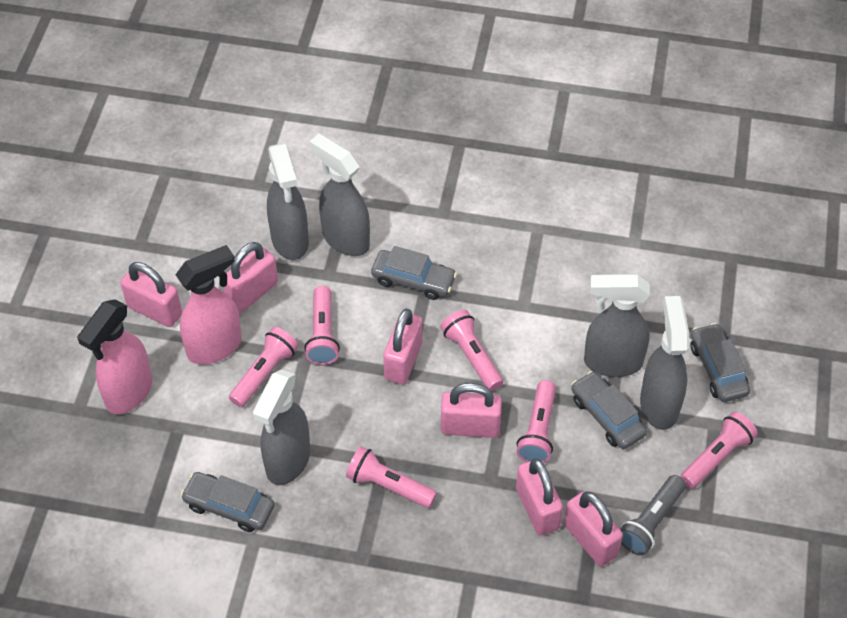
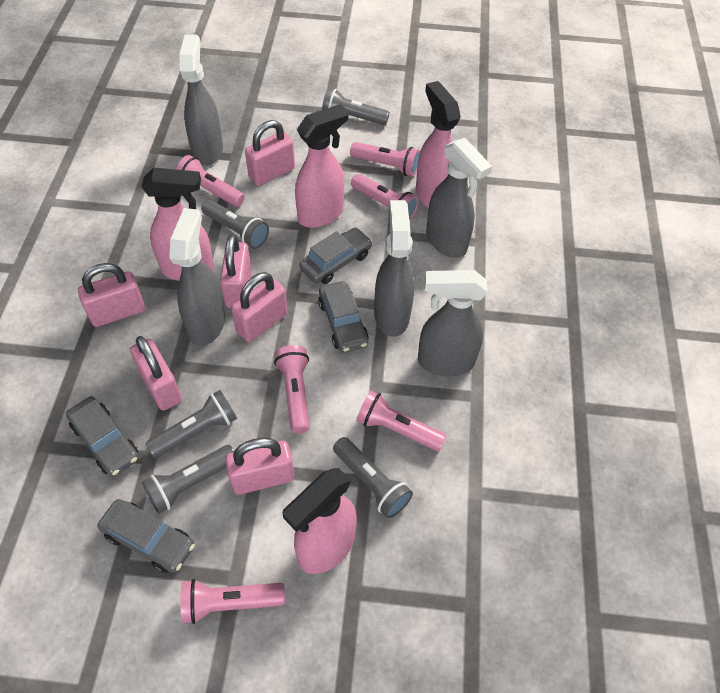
grey flashlight: [620,475,686,555] = 1 -> [142,445,234,514] [146,390,237,458] [201,200,269,249] [322,88,390,125] [333,437,413,518] = 5
pink spray bottle: [77,299,152,414] [175,245,242,364] = 2 -> [142,168,214,281] [282,468,357,574] [295,104,349,228] [416,81,461,208] = 4

